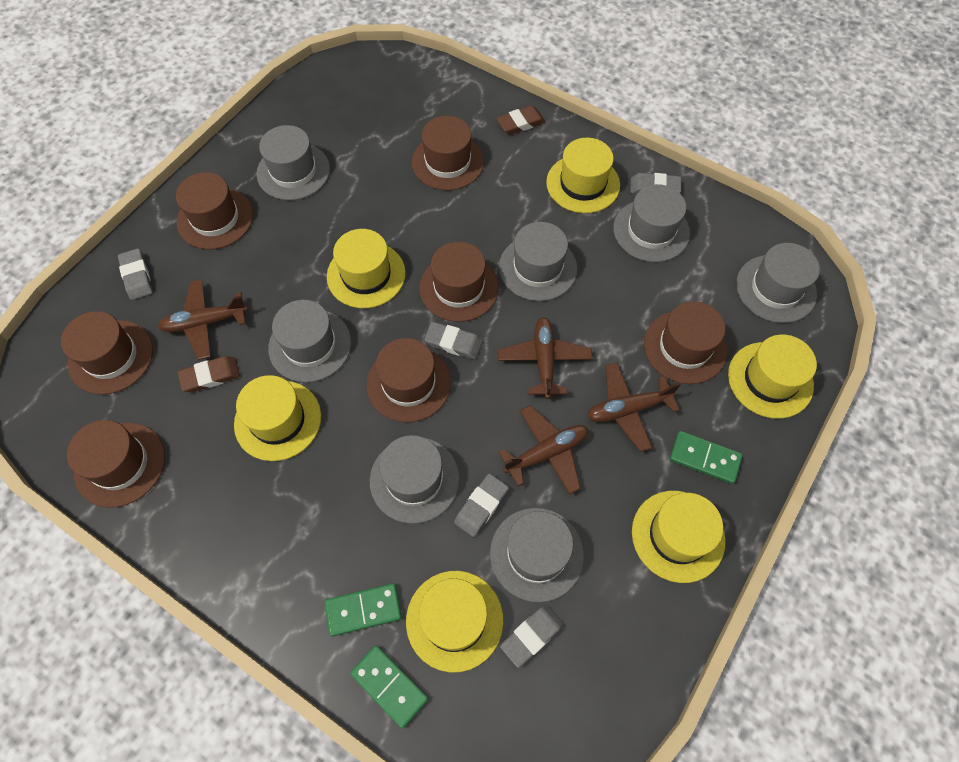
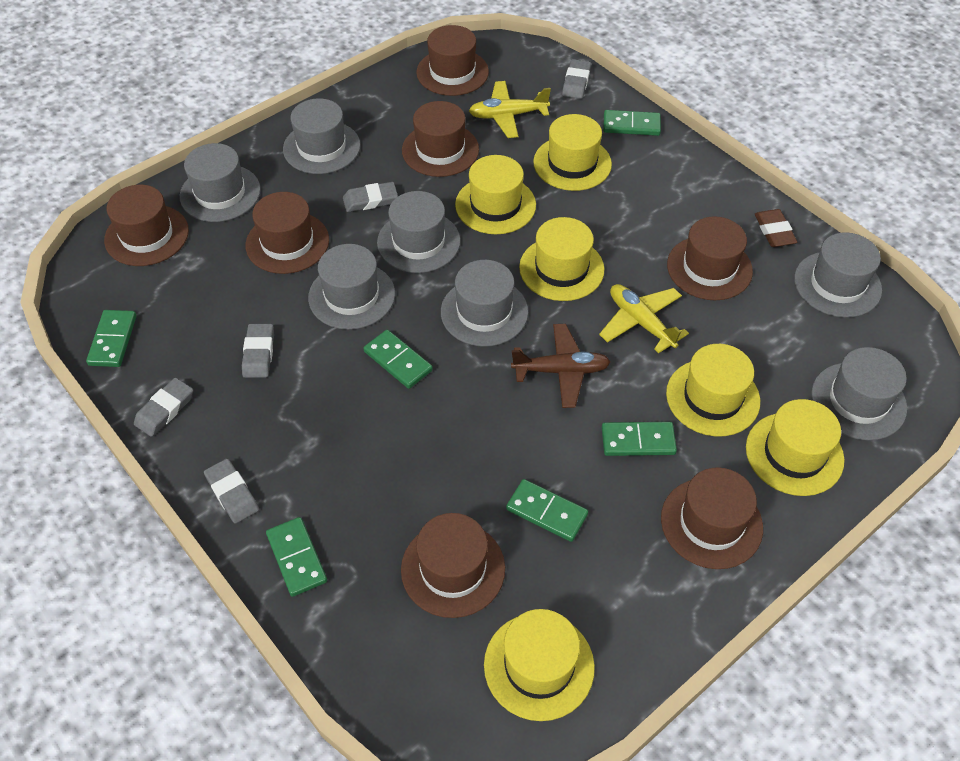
brown eraser: [178,356,240,392] [497,106,545,135] = 2 -> [755,209,797,247] = 1
brown plane: [158,279,248,360] [498,317,593,399] [498,405,588,494] [587,363,681,452] = 4 -> [511,324,610,408] = 1
green domino: [325,583,402,636] [350,645,428,728] [670,431,743,484] = 3 -> [86,310,137,367] [266,517,327,597] [363,330,433,389] [506,479,588,542] [602,422,677,456] [603,110,661,136] = 6
yellow plane: none = 0 -> [469,81,551,138] [599,284,689,353] = 2

